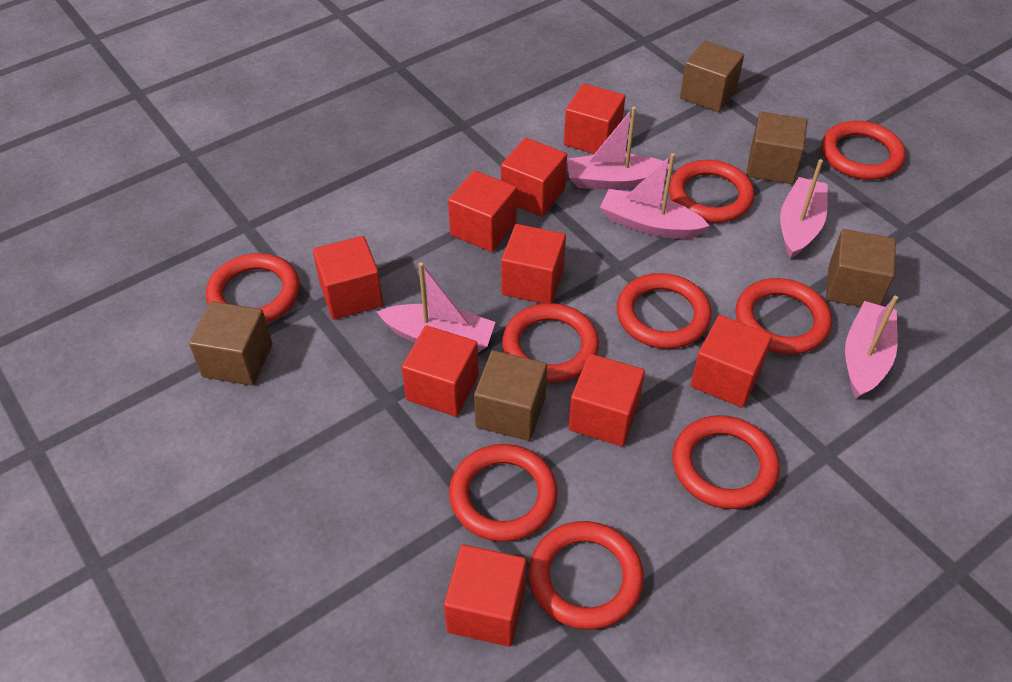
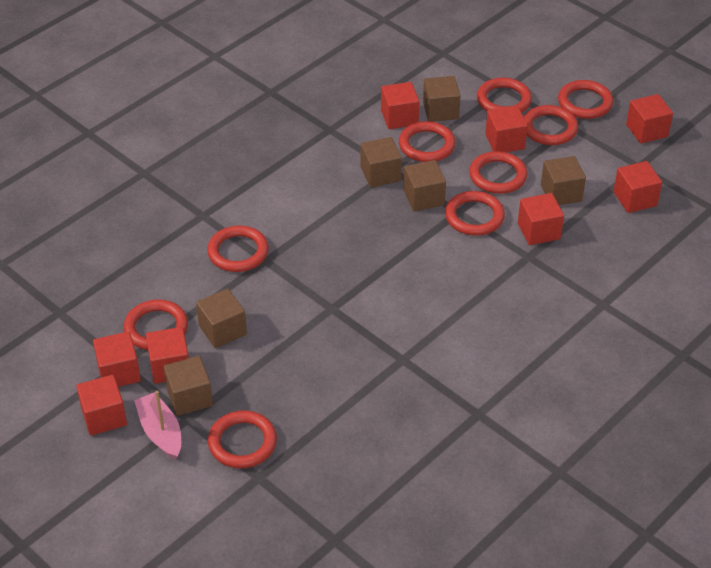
brown cube: [189,301,272,386] [474,350,547,441] [680,41,744,112] [746,112,807,184] [826,229,896,307] = 5 -> [163,356,213,416] [196,288,247,348] [361,137,402,187] [403,160,446,211] [423,76,461,122] [541,156,586,205] = 6
pink boat: [377,262,495,353] [567,107,669,190] [600,153,710,239] [780,159,828,259] [845,296,898,399] = 5 -> [134,391,181,459] = 1
red cube: [313,236,383,320] [402,326,479,417] [444,545,527,647] [448,170,517,252] [501,138,567,217] [501,224,566,304] [564,83,625,154] [569,354,645,446] [691,315,772,408] = 9 -> [76,375,127,436] [93,331,141,387] [146,327,189,384] [381,82,420,129] [485,105,528,152] [518,193,564,245] [613,161,662,213] [626,94,673,144] = 8

